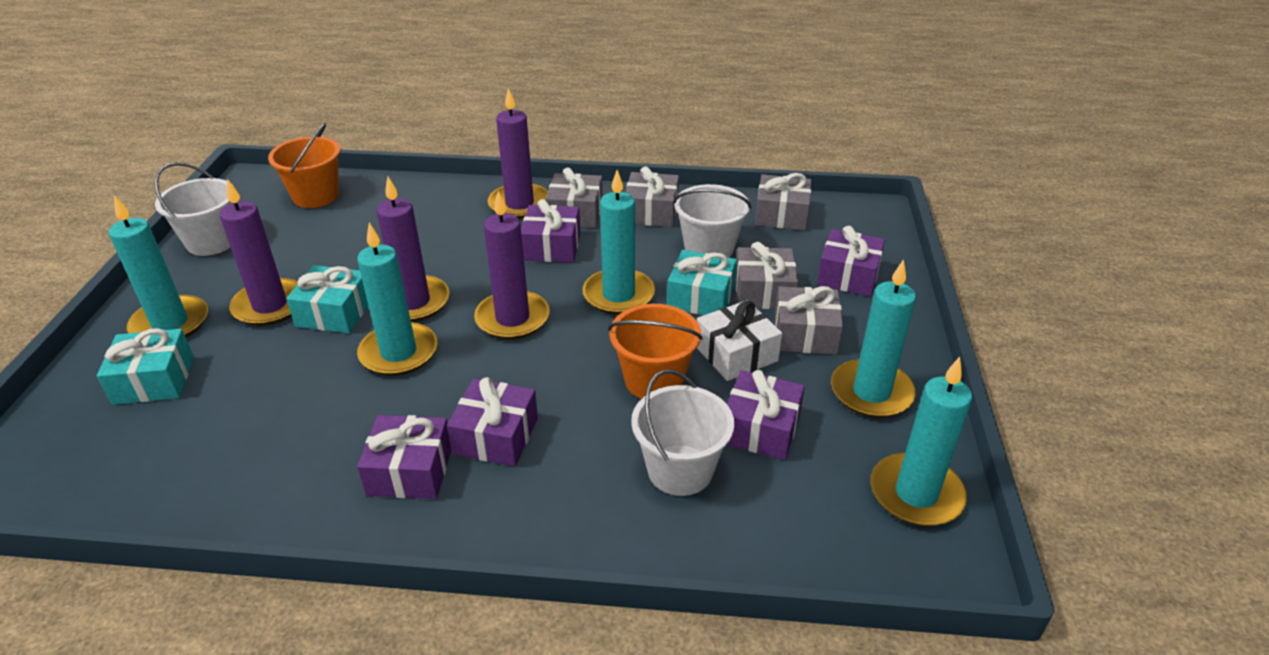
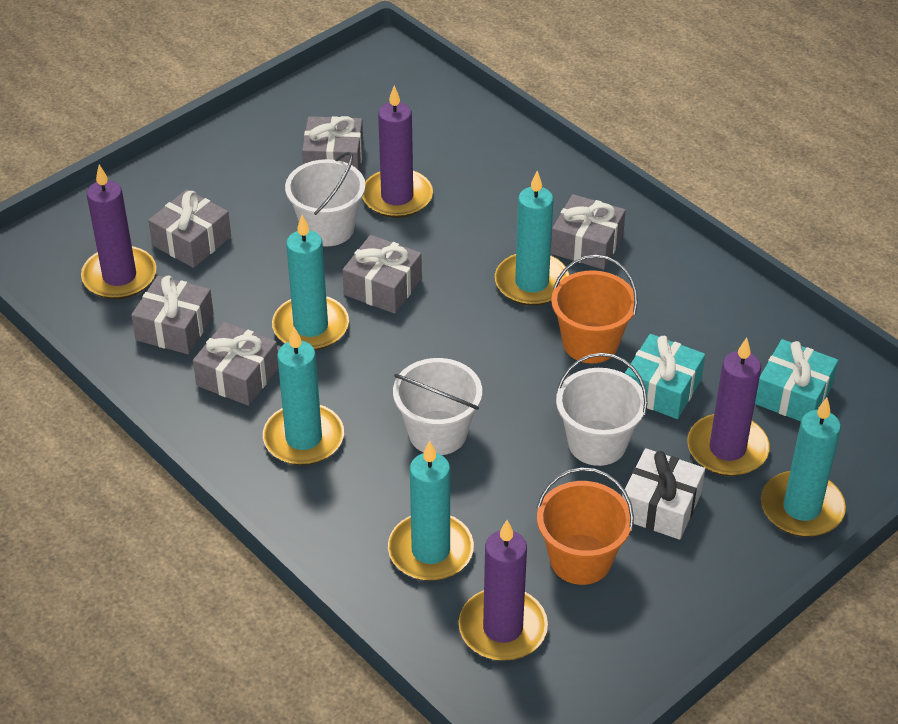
grey gift: [546,167,603,228] [625,166,679,227] [735,242,798,309] [755,173,811,230] [775,286,843,355] = 5 -> [131,275,214,354] [148,189,231,268] [193,322,278,406] [302,116,363,171] [343,235,422,314] [551,194,626,270] = 6
purple gift: [357,415,451,499] [447,377,538,466] [521,199,580,263] [727,370,805,460] [817,226,885,296] = 5 -> none = 0
turquoise gift: [97,328,194,405] [286,265,368,333] [667,250,737,315] = 3 -> [625,334,705,419] [755,339,838,421] = 2

